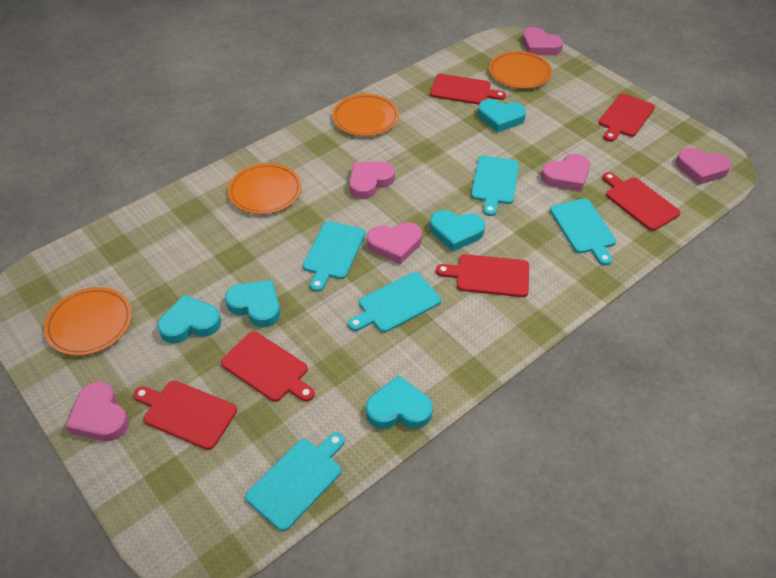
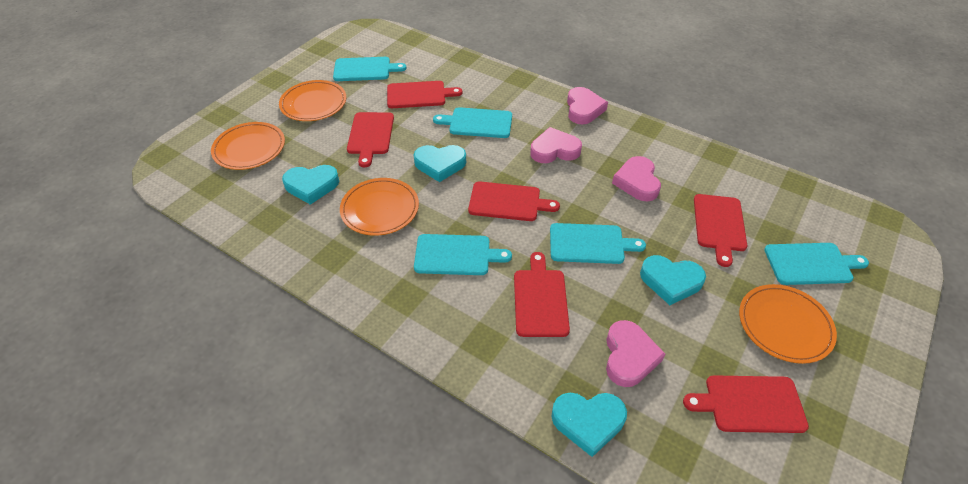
pink heart: [65,382,129,441] [349,162,395,199] [367,222,422,264] [522,27,563,55] [541,154,590,191] [676,148,731,185] = 6 -> [530,127,582,163] [567,87,608,124] [606,320,665,387] [612,156,661,202] = 4
turquoise heart: [157,295,221,344] [225,280,280,327] [366,375,433,429] [430,210,485,252] [478,99,526,133] = 5 -> [282,165,339,205] [414,145,466,182] [551,393,627,457] [640,255,706,305] = 4

